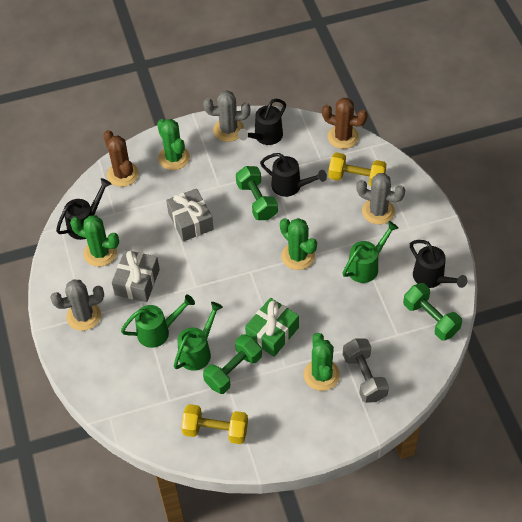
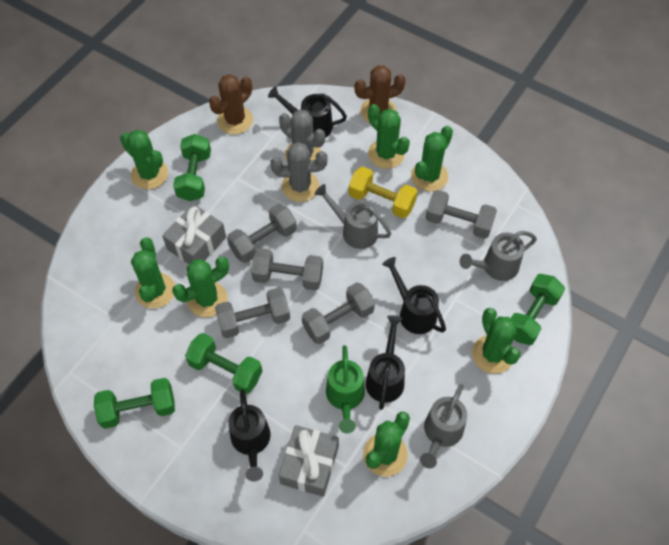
green cactus: [70,215,119,267] [157,119,190,170] [280,218,317,270] [304,333,340,391] = 4 -> [120,130,168,189] [131,237,175,308] [172,257,229,317] [363,412,410,477] [368,104,410,169] [411,126,453,191] [472,308,521,374] = 7
green dumbbell: [203,334,262,394] [236,166,278,220] [403,283,462,341] = 3 -> [94,378,175,429] [173,134,211,201] [185,333,262,394] [511,274,565,345] = 4
green gift: [245,298,299,357] = 1 -> none = 0
green watering can: [121,294,195,348] [174,302,223,371] [342,221,399,283] = 3 -> [326,345,365,434] = 1
grey cactus: [50,279,104,331] [203,90,250,142] [357,173,405,225] = 3 -> [270,142,327,202] [279,109,325,160] = 2
grey dumbbell: [343,338,389,403] = 1 -> [215,288,290,338] [227,204,297,263] [251,248,323,291] [302,282,375,344] [426,190,497,239] = 5
grey watering can: none = 0 -> [314,184,391,249] [420,384,467,469] [460,231,537,281] = 3
yellow dumbbell: [181,404,248,444] [328,152,387,187] = 2 -> [349,167,418,218] = 1

